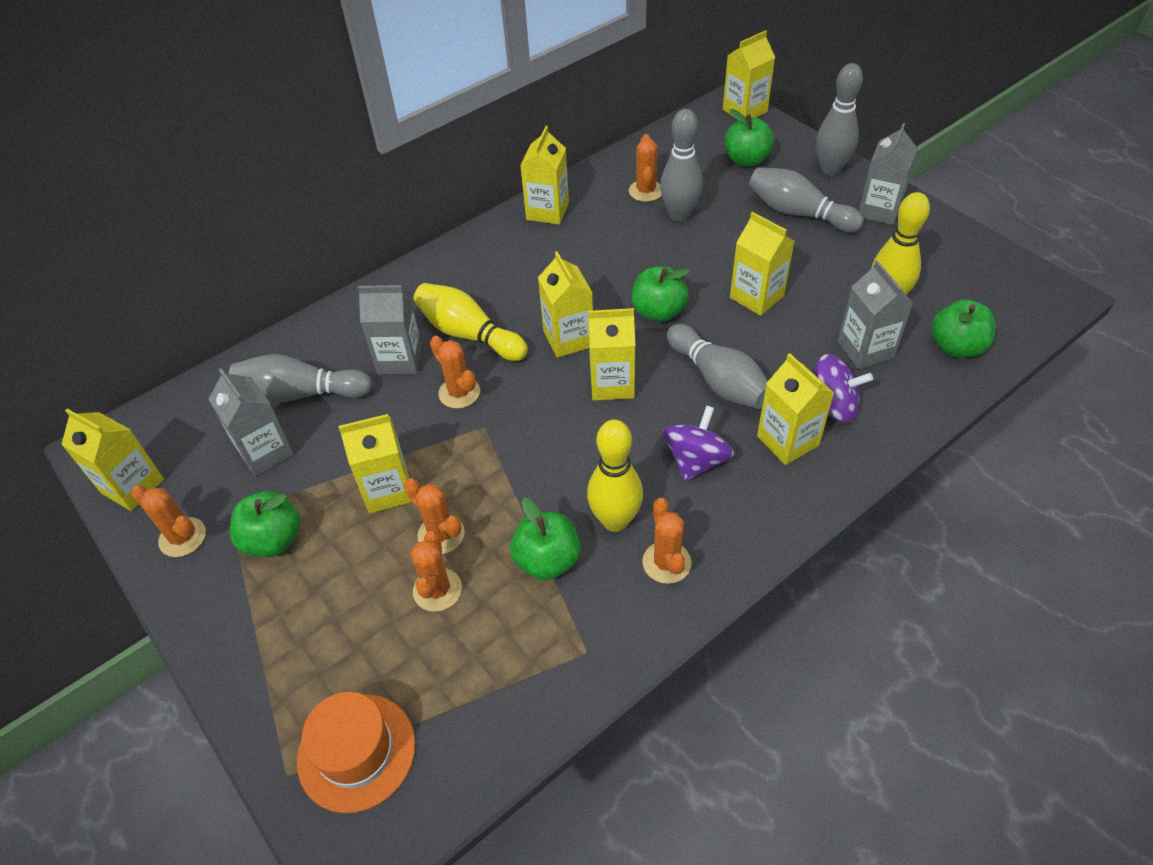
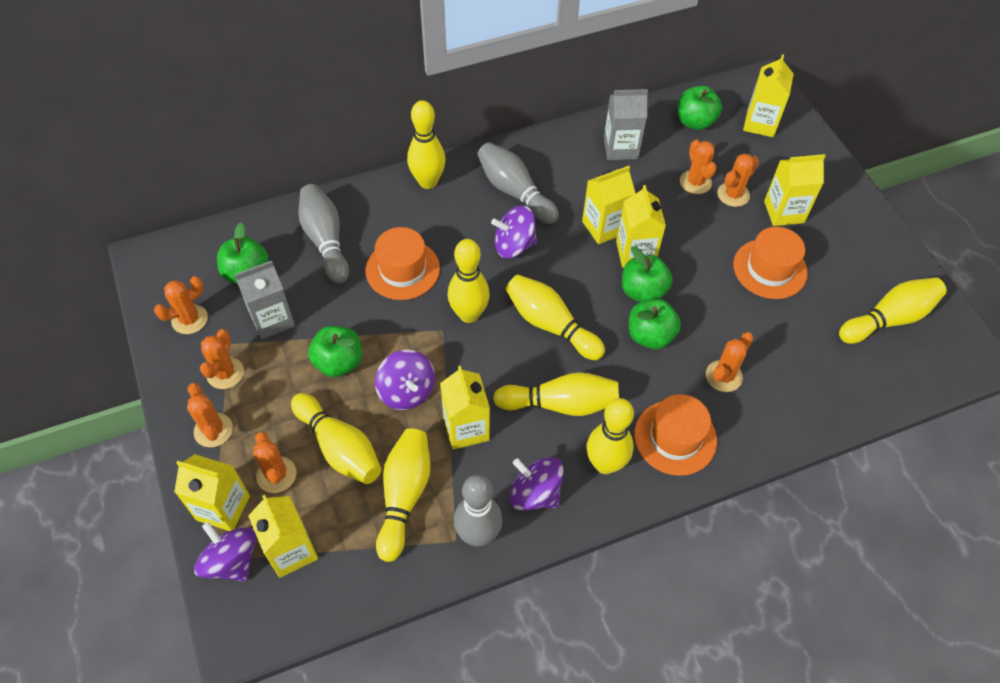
grey bowling pin: [229,354,372,402] [660,109,703,221] [667,324,768,409] [749,167,864,233] [816,63,863,176] = 5 -> [298,184,349,284] [454,474,502,546] [477,142,559,224] = 3
grey carton: [208,368,294,476] [357,285,422,374] [837,260,913,369] [859,123,917,225] = 4 -> [234,260,295,340] [604,89,648,160] = 2
orange cactus: [131,485,206,557] [404,478,465,554] [411,531,462,612] [430,336,480,409] [629,134,662,202] [642,498,692,584] = 6 -> [154,276,208,334] [187,383,233,447] [200,329,244,389] [253,432,297,493] [680,139,716,194] [706,332,753,392] [717,154,759,207] = 7
orange hat: [297,692,415,813] = 1 -> [366,227,440,300] [634,394,717,476] [733,227,808,299] = 3
purple spinning top: [662,405,734,481] [814,354,873,423] = 2 -> [194,522,256,582] [375,350,435,410] [491,205,537,258] [509,457,564,511] = 4
yellow bowling pin: [413,283,528,361] [587,420,643,532] [871,192,930,295] = 3 -> [291,393,381,484] [376,428,431,562] [407,100,445,189] [448,239,490,323] [493,372,619,416] [506,274,605,360] [587,398,634,474] [839,277,947,344] = 8
yellow carton: [61,409,164,511] [338,414,412,513] [520,126,569,225] [538,251,593,358] [588,308,635,401] [723,30,775,118] [730,212,795,316] [757,353,834,465] = 8 -> [174,454,250,531] [248,495,318,578] [440,366,490,450] [582,166,635,245] [616,185,666,268] [743,54,794,137] [764,154,825,226] = 7

